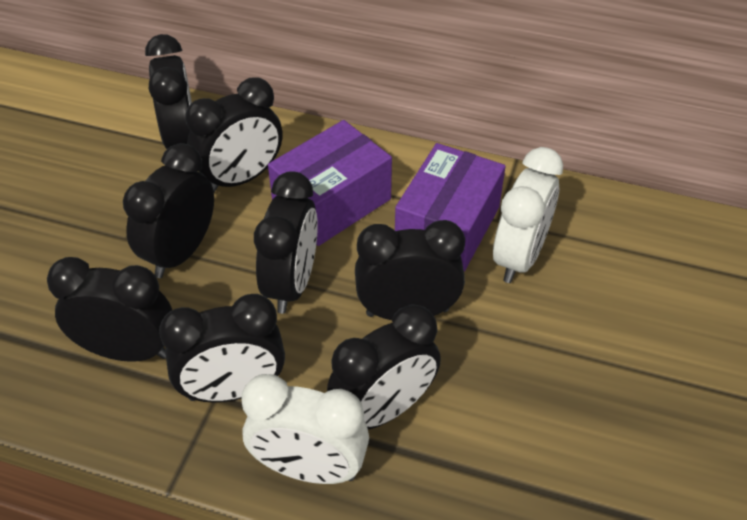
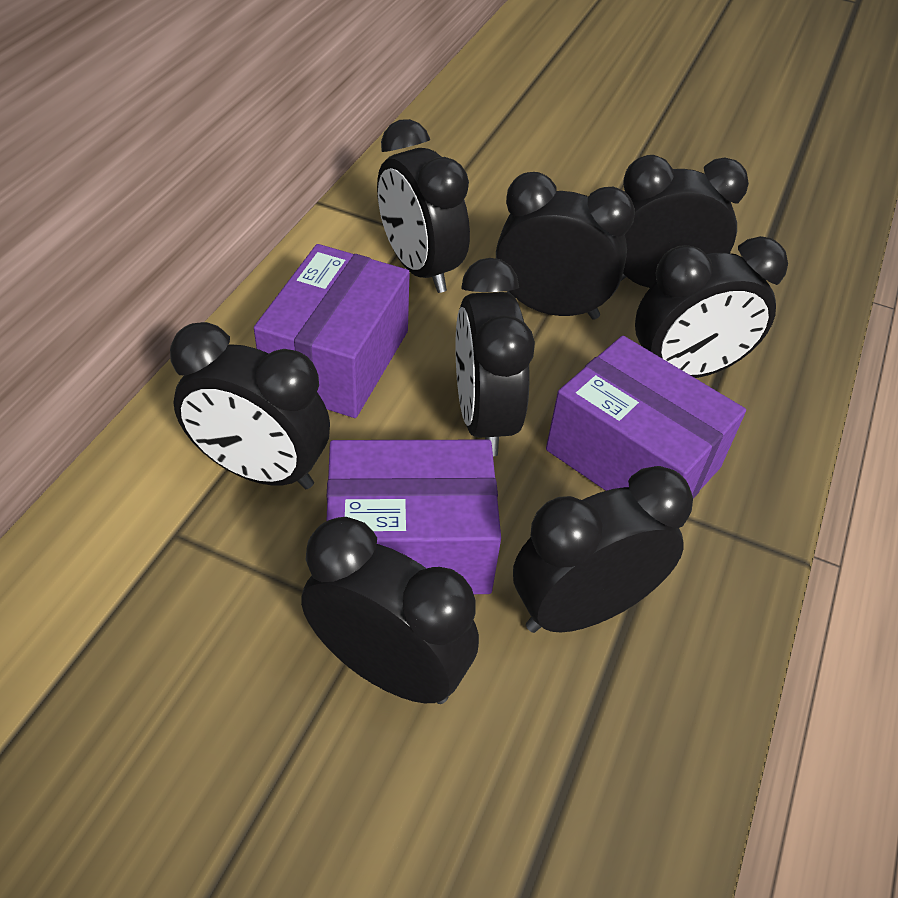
purple box: [268,120,392,246] [395,143,506,272] = 2 -> [254,244,410,418] [326,440,501,594] [546,336,746,499] = 3
white clock: [241,374,369,484] [493,147,563,283] = 2 -> none = 0

